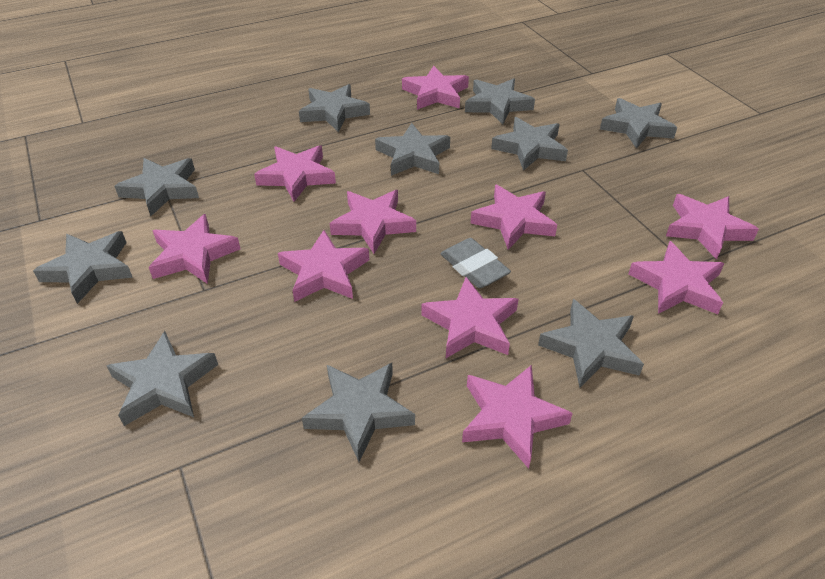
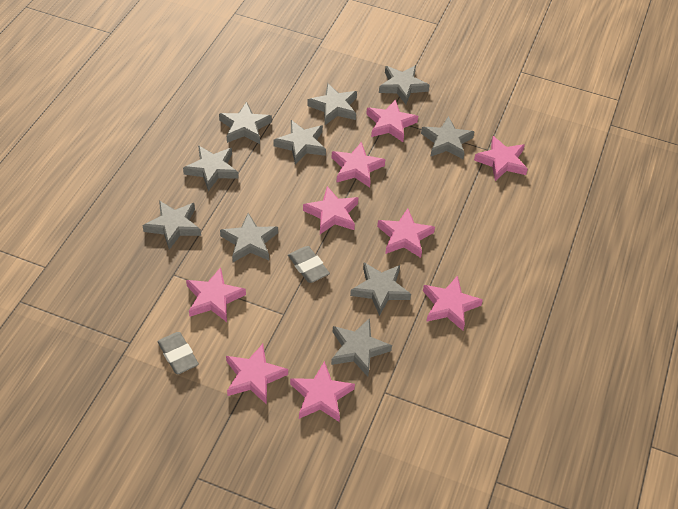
grey eraser: [440,238,511,288] = 1 -> [157,332,199,374] [288,246,330,283] = 2
pink star: [148,214,240,284] [254,145,336,202] [278,230,369,302] [329,190,416,254] [402,66,469,110] [421,277,519,358] [462,365,573,469] [471,185,557,250] [628,241,724,314] [666,194,759,260] = 10 -> [186,267,246,322] [226,344,288,405] [290,361,355,422] [303,186,359,234] [332,142,385,188] [366,99,418,142] [377,208,435,258] [423,276,483,331] [474,136,528,181] = 9

